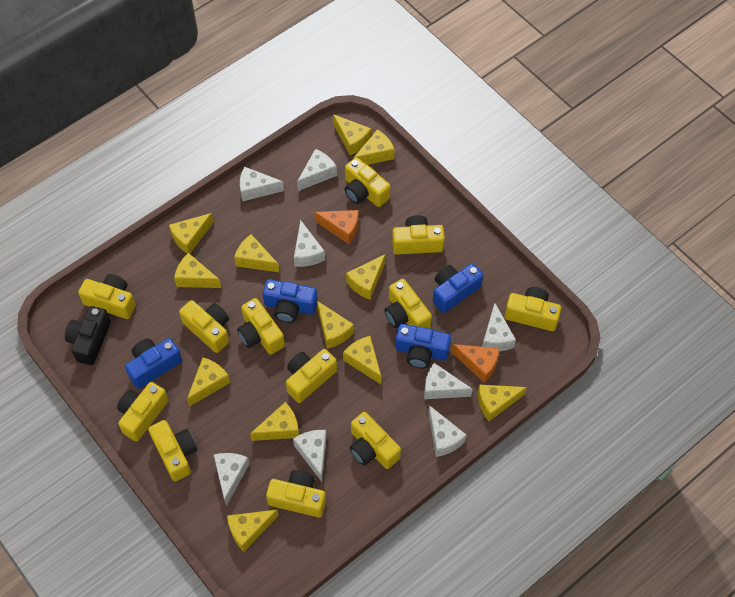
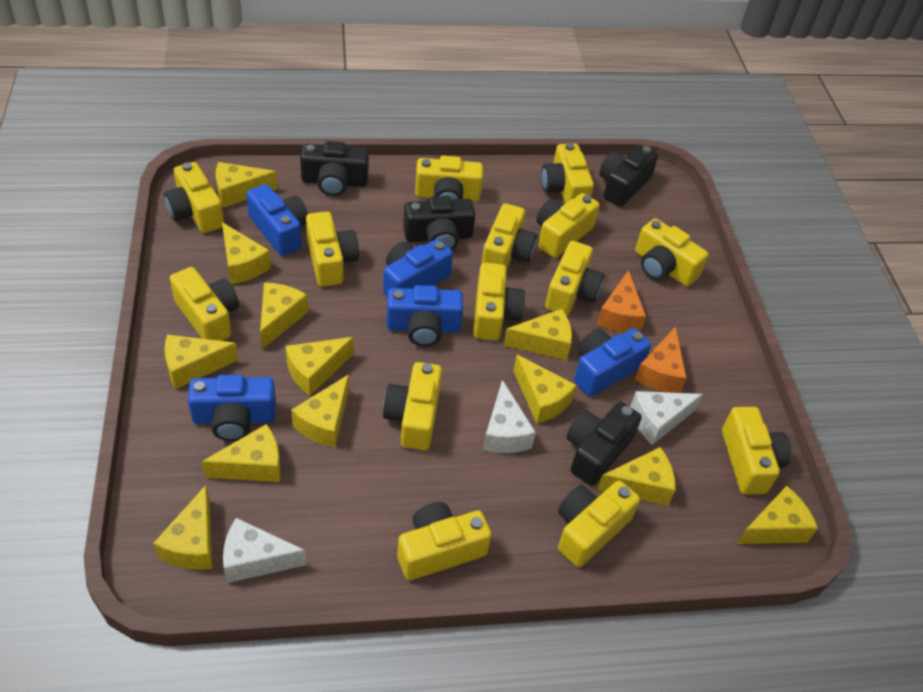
black camera: [65,306,111,365] = 1 -> [300,141,369,196] [403,196,475,250] [566,402,642,486] [599,145,658,207] = 4
blue camera: [125,338,182,389] [263,279,318,323] [395,324,451,369] [433,263,483,313] = 4 -> [188,374,276,441] [246,184,308,256] [383,239,453,296] [386,285,463,346] [574,328,651,397] = 5
white cheese: [214,453,249,506] [240,167,284,201] [293,430,327,482] [294,220,325,267] [297,149,337,191] [424,363,473,399] [428,405,467,457] [482,303,516,351] = 8 -> [223,518,306,583] [483,380,536,453] [630,391,703,445] = 3
yellow camera: [78,274,136,319] [117,382,169,442] [148,420,197,481] [179,300,229,353] [237,298,285,355] [266,470,326,517] [286,349,337,403] [345,157,390,207] [350,412,401,469] [385,279,432,328] [392,215,445,255] [504,287,561,331] = 12 -> [164,162,224,233] [170,267,239,341] [306,212,359,287] [383,362,442,450] [397,502,492,580] [415,156,483,201] [473,263,525,341] [481,203,537,269] [537,193,600,258] [541,143,594,204] [545,241,604,315] [558,481,640,567] [635,218,709,286] [722,407,791,495] = 14

